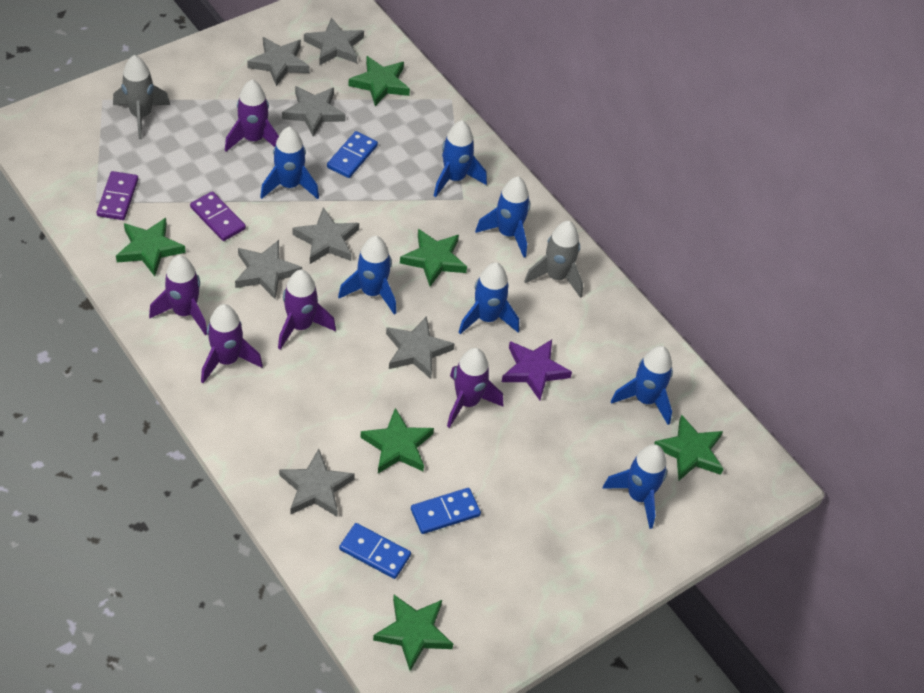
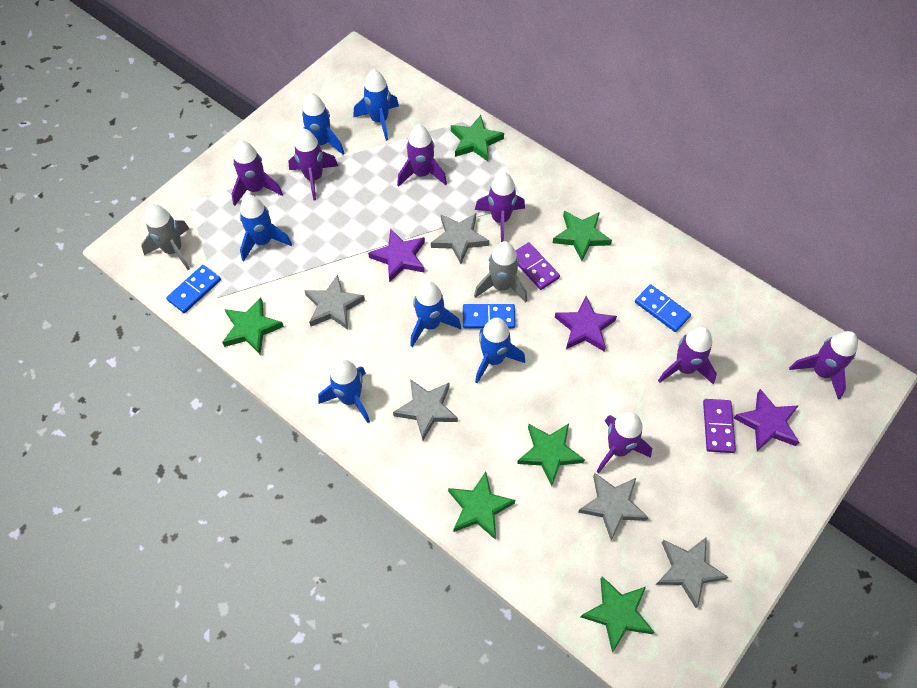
blue rocket: [260,127,319,199] [338,236,396,315] [434,120,487,197] [459,262,519,334] [475,177,530,258] [603,444,667,529] [611,346,673,425] = 7 -> [240,195,292,261] [302,93,345,155] [318,359,370,423] [353,69,399,141] [410,281,461,347] [475,318,525,384] = 6
grey star: [235,240,302,299] [247,37,309,86] [279,449,355,517] [282,86,346,137] [292,207,359,264] [304,17,364,65] [386,316,455,379] = 7 -> [304,275,365,330] [393,379,458,440] [431,213,489,264] [578,473,648,540] [656,537,728,608] = 5
purple rocket: [149,255,207,335] [201,304,263,383] [225,80,279,152] [278,270,336,350] [447,348,503,428] = 5 -> [231,140,283,206] [288,129,338,200] [397,124,447,187] [475,172,525,242] [596,412,652,473] [658,327,717,384] [789,331,858,399] = 7
purple star: [502,339,572,401] = 1 -> [368,228,425,282] [555,296,617,351] [734,389,800,451] = 3

